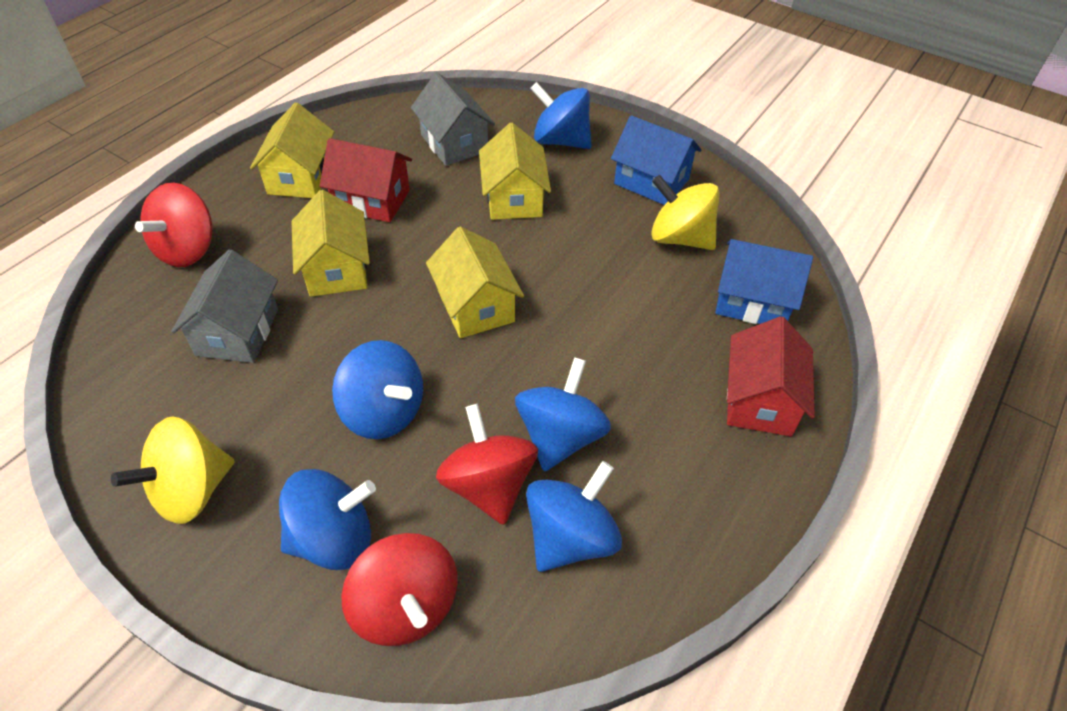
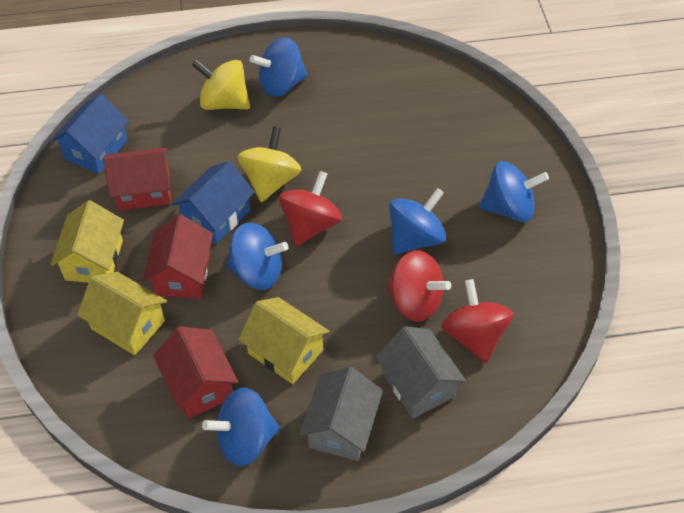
red house: [320,138,412,222] [727,316,815,436] = 2 -> [104,147,171,211] [143,214,213,299] [153,326,238,419] = 3
yellow house: [250,102,334,198] [292,190,370,297] [426,226,524,338] [479,123,551,220] = 4 -> [50,200,124,283] [77,272,167,355] [238,297,329,384] = 3

